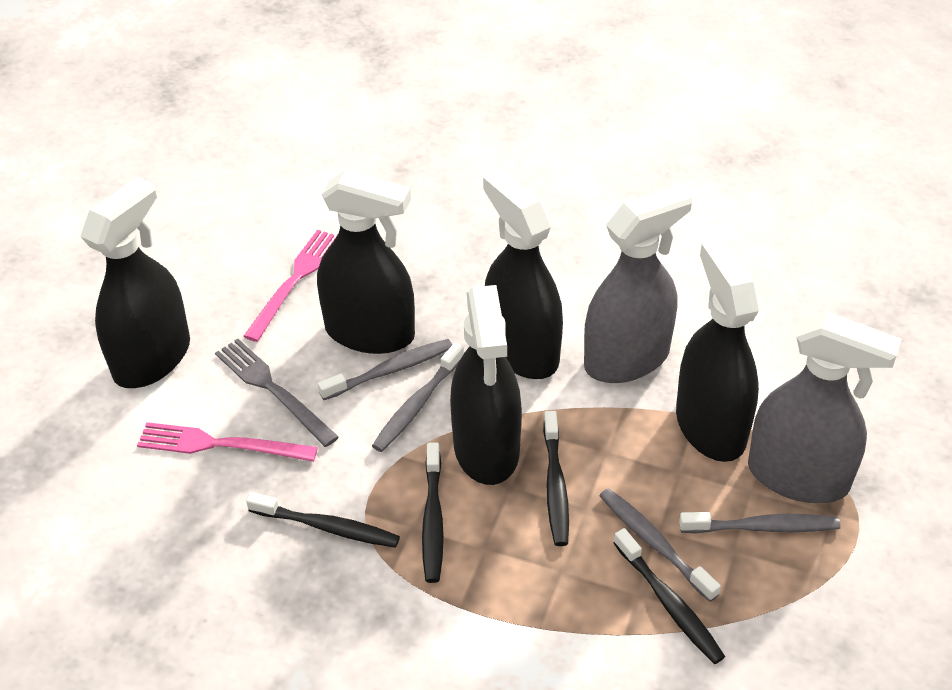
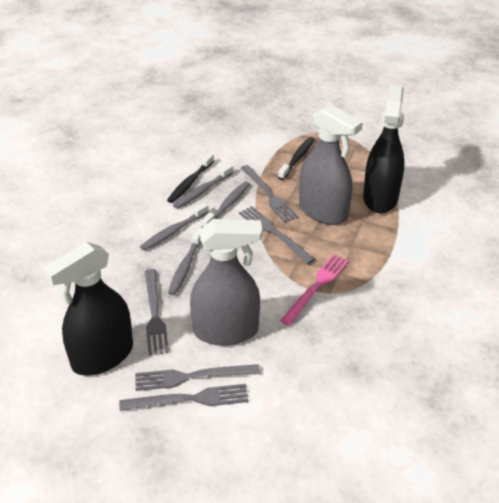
black spray bottle: [80,177,190,388] [317,169,415,354] [450,285,522,485] [483,170,563,379] [676,239,761,462] = 5 -> [43,242,133,376] [363,85,404,213] = 2
black toothbrush: [246,492,400,548] [422,442,444,583] [543,411,569,546] [614,528,725,664] = 4 -> [167,153,214,203] [278,137,315,180] = 2
grey fork: [215,339,339,447] = 1 -> [119,384,249,411] [135,364,260,391] [145,269,169,355] [239,206,315,264] [241,165,299,223] = 5
pink fork: [137,422,318,462] [243,230,337,342] = 2 -> [280,255,349,326] = 1

